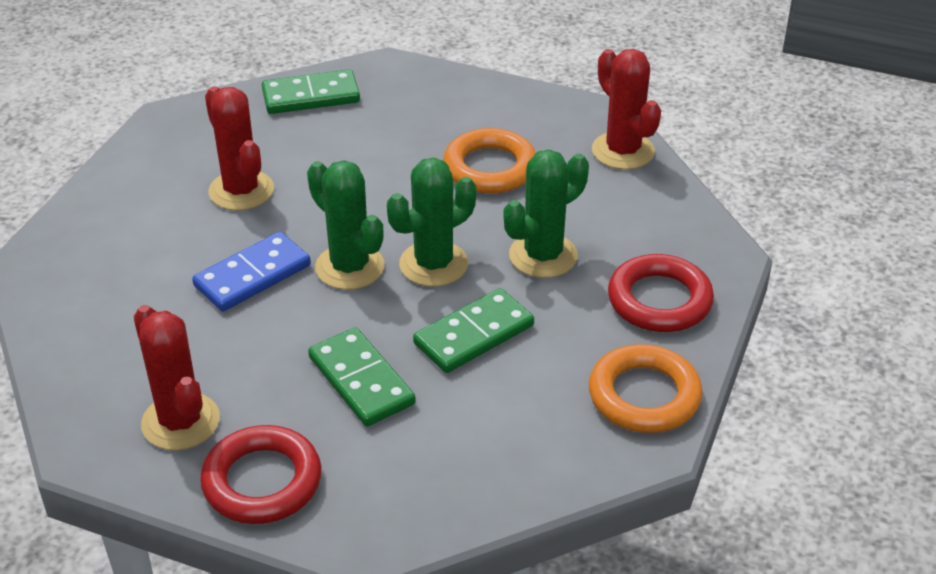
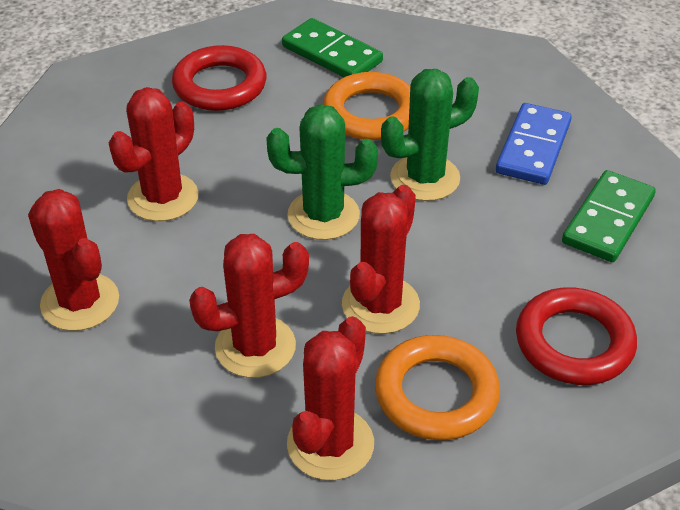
green cactus: [307,160,384,290] [387,158,476,287] [504,149,589,278] = 3 -> [266,104,378,240] [381,69,479,201] = 2
green domino: [262,69,360,114] [308,327,416,426] [413,288,534,373] = 3 -> [282,18,383,77] [562,170,656,262] = 2
red cactus: [134,305,220,450] [205,86,274,211] [592,49,661,170] = 3 -> [28,189,119,331] [109,87,198,221] [189,234,309,378] [287,316,374,480] [342,185,420,334] = 5

